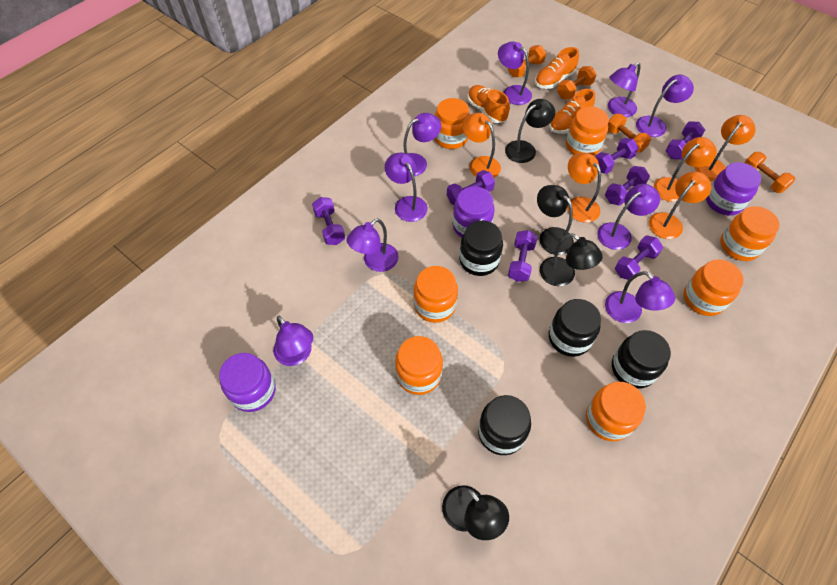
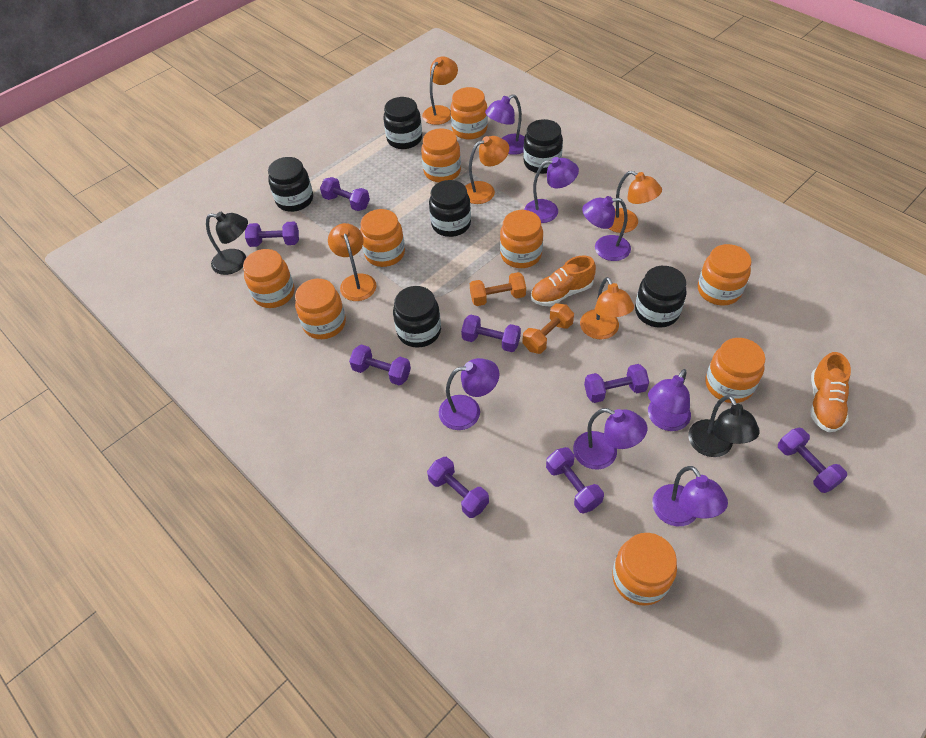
black jar: [459,221,503,276] [478,395,531,455] [549,299,601,357] [612,330,671,389] = 4 -> [268,157,313,212] [383,97,422,149] [393,286,441,348] [429,180,471,237] [523,119,563,174] [635,266,687,328] = 6
black lamp: [442,485,509,540] [505,99,555,163] [537,185,574,255] [540,233,603,286] = 4 -> [206,212,248,275] [688,395,760,457] = 2
orange dumbbell: [508,45,546,77] [557,66,597,100] [608,114,651,153] [744,152,796,193] = 4 -> [470,272,526,306] [522,303,574,354] = 2
orange jar: [395,336,443,395] [413,266,458,323] [434,98,470,149] [566,106,609,156] [586,382,646,441] [684,259,744,316] [720,206,780,261] = 7 -> [243,249,294,308] [295,279,346,339] [360,209,405,267] [421,128,461,183] [450,87,488,139] [500,210,543,268] [612,533,677,606] [698,244,752,306] [705,338,765,403] = 9
orange shoe: [467,85,510,123] [535,47,579,89] [549,89,595,134] = 3 -> [531,255,596,306] [811,352,851,432] = 2
purple dumbbell: [312,197,345,245] [447,170,495,205] [508,230,538,282] [595,138,639,174] [605,166,650,205] [615,235,663,280] [666,122,705,160] = 7 -> [245,222,299,247] [320,177,370,211] [349,344,411,385] [427,457,489,518] [461,315,521,352] [546,447,604,514] [584,364,649,403] [778,428,847,493] = 8
purple jar: [219,353,276,412] [453,186,494,238] [706,162,761,216] = 3 -> none = 0
purple lamp: [273,316,313,366] [346,218,399,272] [385,153,428,222] [403,113,441,176] [498,41,532,105] [597,184,660,250] [605,271,675,323] [608,63,641,117] [636,75,694,137] = 9 -> [439,358,500,430] [485,94,525,155] [524,157,579,223] [573,408,647,470] [582,196,631,261] [648,369,691,431] [652,466,728,526] = 7

